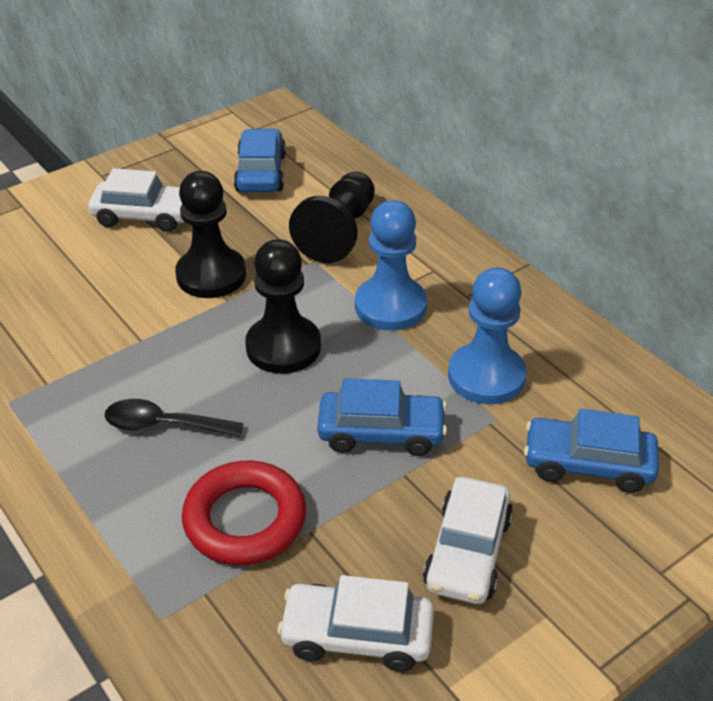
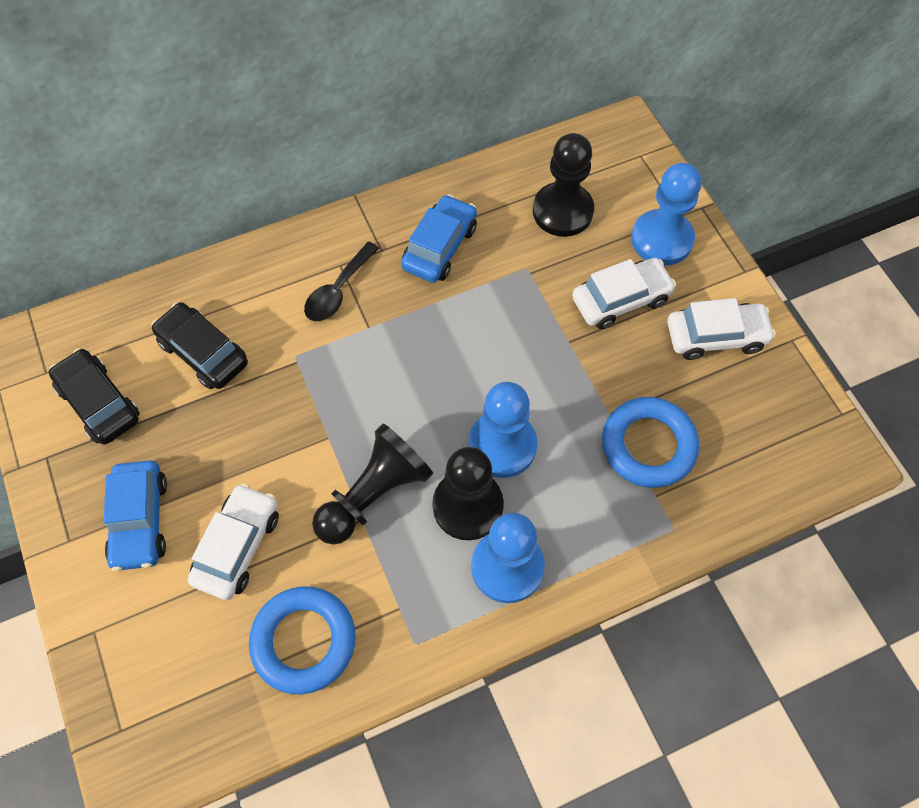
black car: none = 0 -> [49,348,140,445] [151,302,248,389] = 2
blue car: [234,129,286,192] [317,378,447,456] [524,409,659,493] = 3 -> [104,460,167,571] [401,194,477,283] = 2
blue pawn: [355,200,427,331] [448,267,527,404] = 2 -> [468,382,538,478] [471,513,545,603] [631,163,702,266] = 3
blue ring: none = 0 -> [249,586,356,694] [602,397,699,488] = 2
red ring: [182,461,306,565] = 1 -> none = 0

